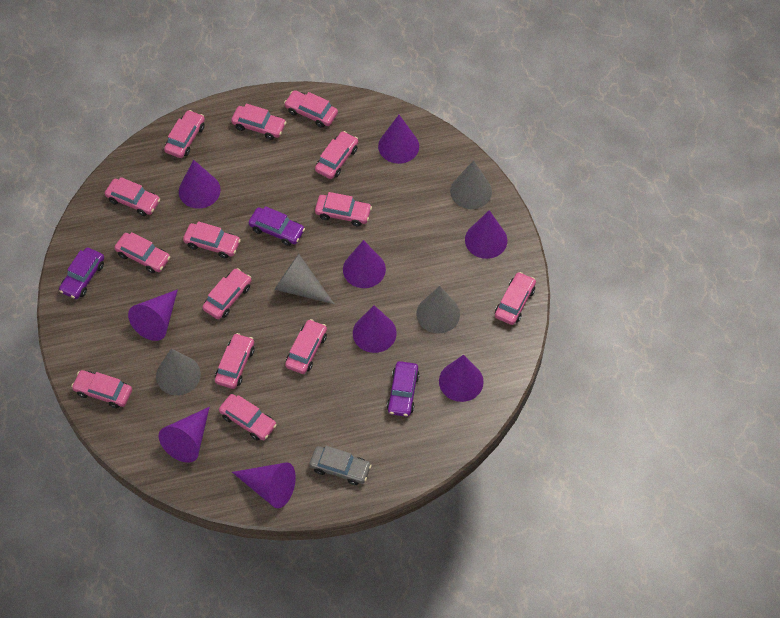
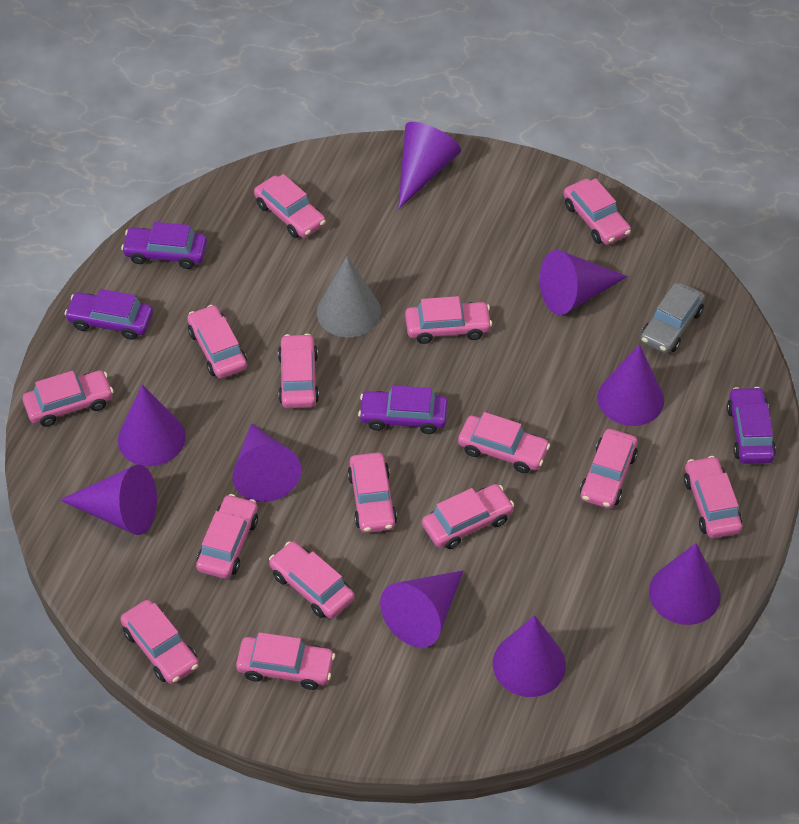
grey cone: [156,348,201,395] [274,254,334,304] [416,286,460,334] [450,160,492,209] = 4 -> [317,256,381,337] = 1
pink car: [71,370,132,408] [105,177,160,216] [114,232,170,273] [164,110,205,158] [183,221,241,258] [202,268,251,319] [215,333,254,389] [219,394,277,441] [231,103,286,140] [284,90,338,128] [285,319,327,374] [315,131,358,179] [315,192,372,226] [495,272,536,325] = 14 -> [23,370,114,427] [120,600,199,684] [187,305,247,379] [196,494,258,579] [236,632,335,690] [254,174,326,238] [269,541,355,619] [278,334,319,408] [347,452,397,533] [405,296,492,344] [422,484,514,549] [458,412,550,473] [564,178,631,245] [580,429,638,509] [684,456,742,538] = 15
purple car: [59,248,104,299] [249,206,305,246] [387,361,420,417] = 3 -> [64,289,153,340] [121,222,207,269] [358,385,448,434] [727,387,776,464] = 4

